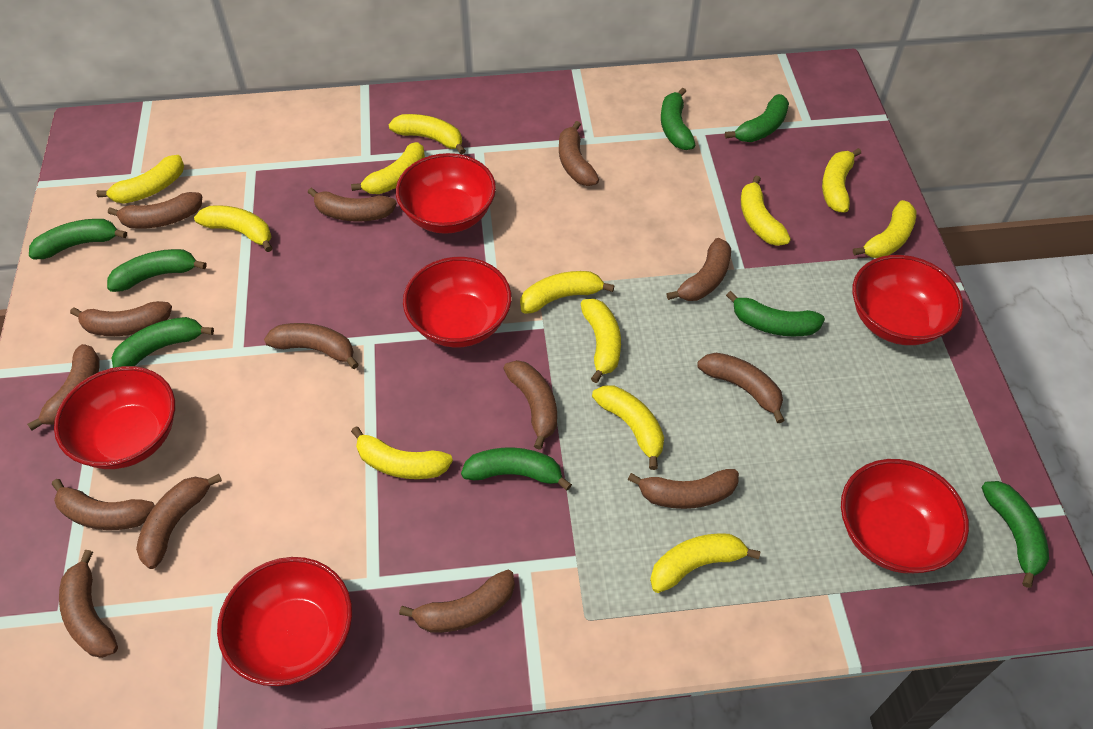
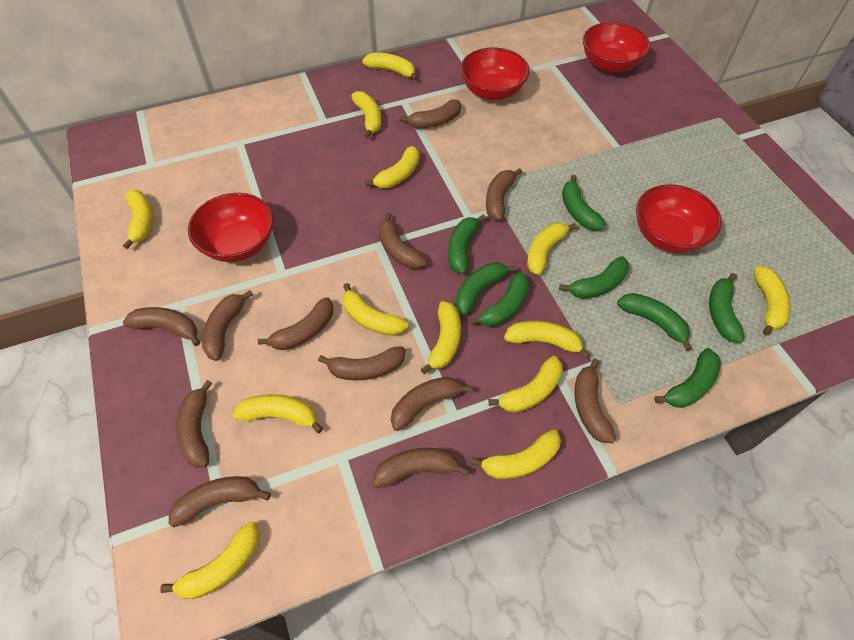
brown banana: [27,344,100,431] [52,479,155,530] [59,550,118,658] [70,301,172,336] [108,192,202,229] [136,474,222,569] [264,323,359,369] [308,188,397,222] [399,570,515,633] [503,360,557,450] [559,121,599,186] [628,469,739,509] [667,238,731,301] [697,353,784,423] = 14 -> [123,307,200,346] [169,476,271,527] [176,380,212,468] [202,290,253,361] [258,297,333,350] [318,346,405,380] [373,448,470,488] [378,212,427,269] [391,377,473,431] [400,99,461,129] [486,168,522,221] [574,359,616,443] = 12
red bowl: [54,366,175,469] [217,557,352,686] [396,153,496,234] [403,257,512,348] [841,459,969,573] [852,255,963,345] = 6 -> [188,193,274,262] [460,47,530,100] [583,22,650,73] [636,184,722,253] = 4
yellow banana: [96,155,184,204] [194,205,272,252] [351,142,425,194] [351,426,453,479] [388,114,466,155] [520,271,615,314] [581,299,621,383] [592,385,664,470] [650,533,760,593] [741,175,791,246] [822,148,861,213] [853,200,916,258] = 12 -> [123,190,153,249] [160,521,260,599] [233,394,323,433] [343,283,408,336] [351,91,381,138] [362,53,418,80] [365,146,420,188] [421,301,461,374] [471,430,561,479] [489,356,563,413] [504,321,590,359] [527,223,577,275] [754,266,791,335] = 13

